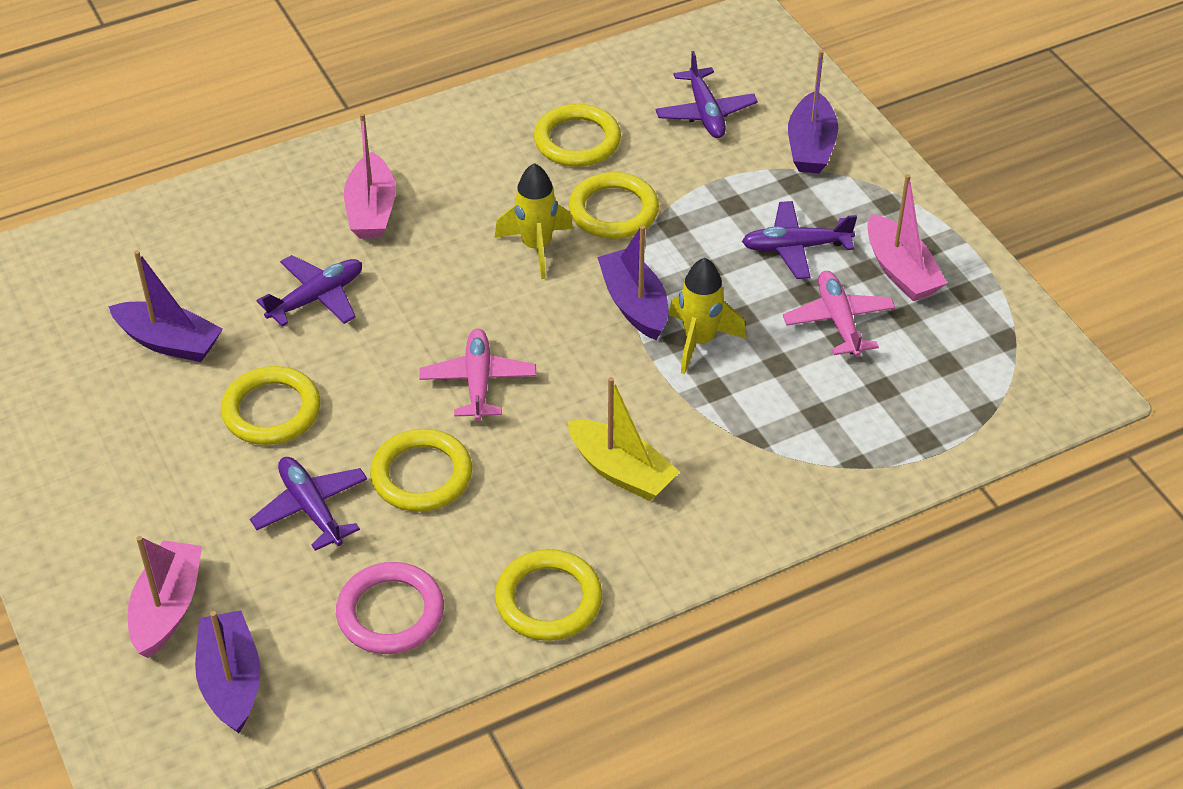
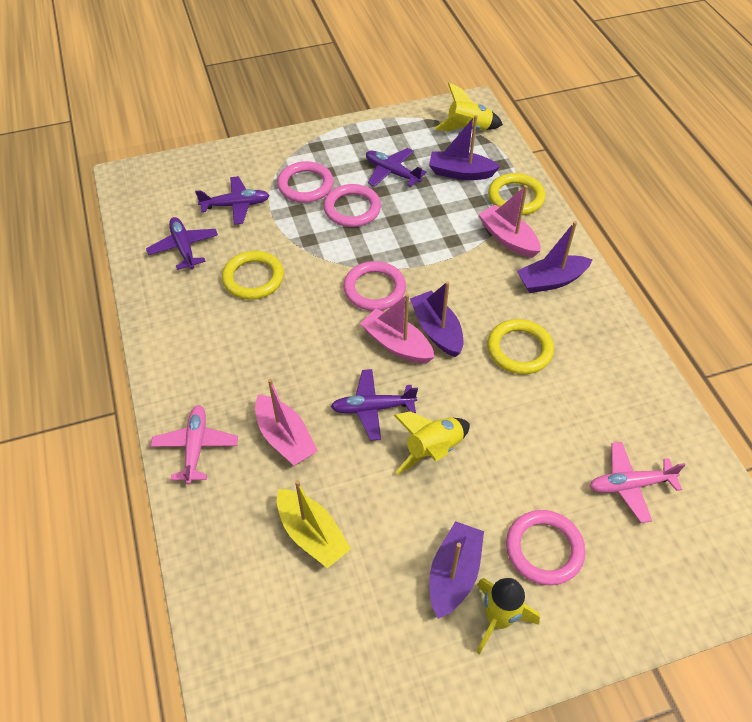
pink ring: [336,562,444,654] = 1 -> [277,161,333,203] [324,184,381,227] [343,261,406,311] [506,510,585,586] = 4
yellow ring: [221,366,320,445] [370,429,472,512] [495,549,602,641] [534,104,621,167] [569,172,659,239] = 5 -> [222,251,284,300] [487,319,554,374] [488,173,546,215] = 3
yellow rocket: [494,163,573,279] [669,258,746,374] = 2 -> [393,411,470,475] [434,83,503,131] [476,578,540,655] = 3

